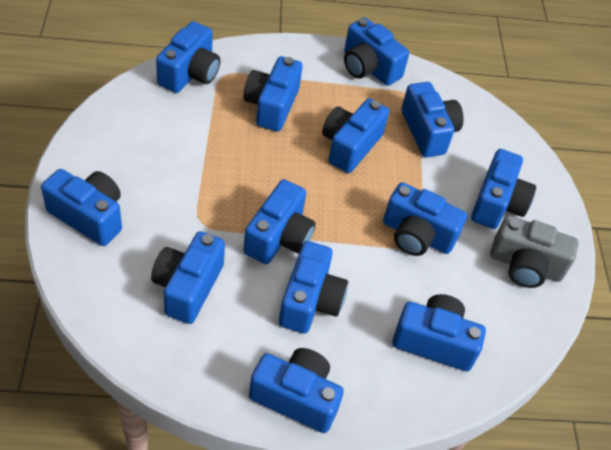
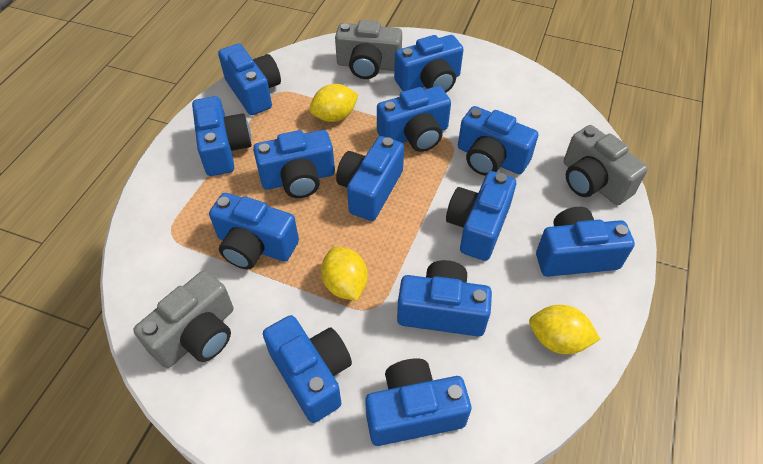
grey camera: [490,215,579,288] = 1 -> [133,270,234,368] [335,20,402,79] [564,125,648,205] = 3
yellow lemon: none = 0 -> [309,84,359,122] [321,247,368,301] [529,305,600,354] = 3

